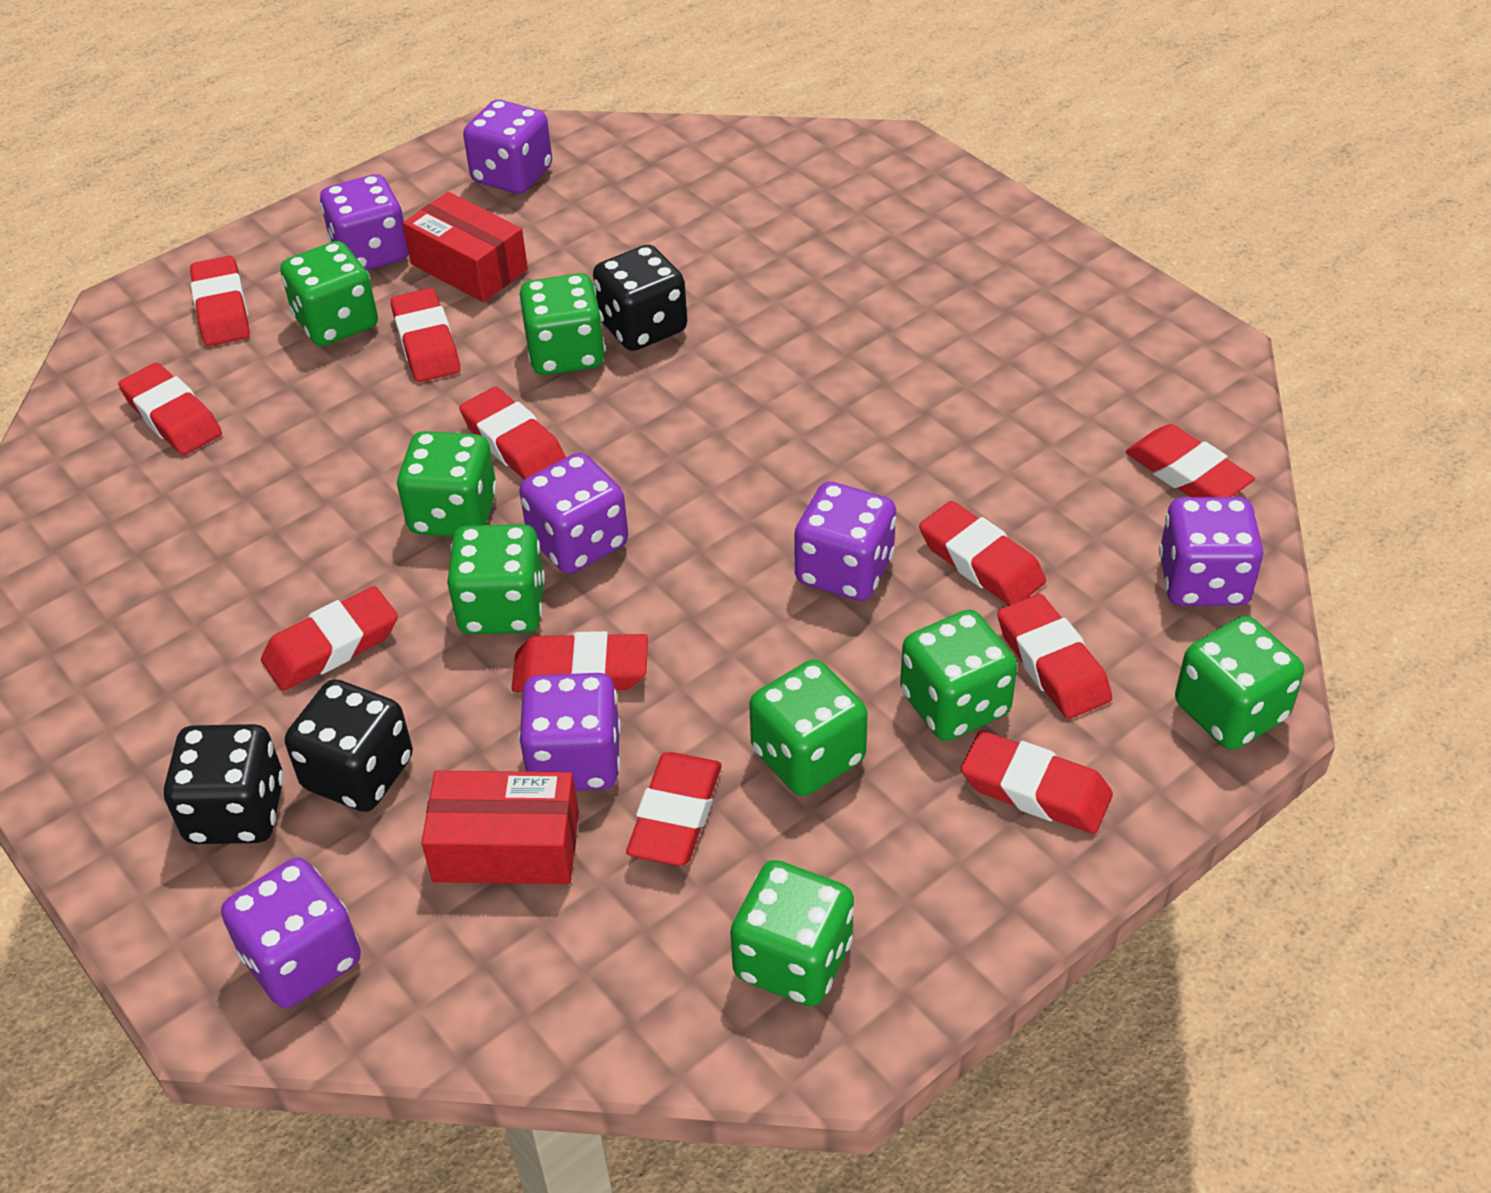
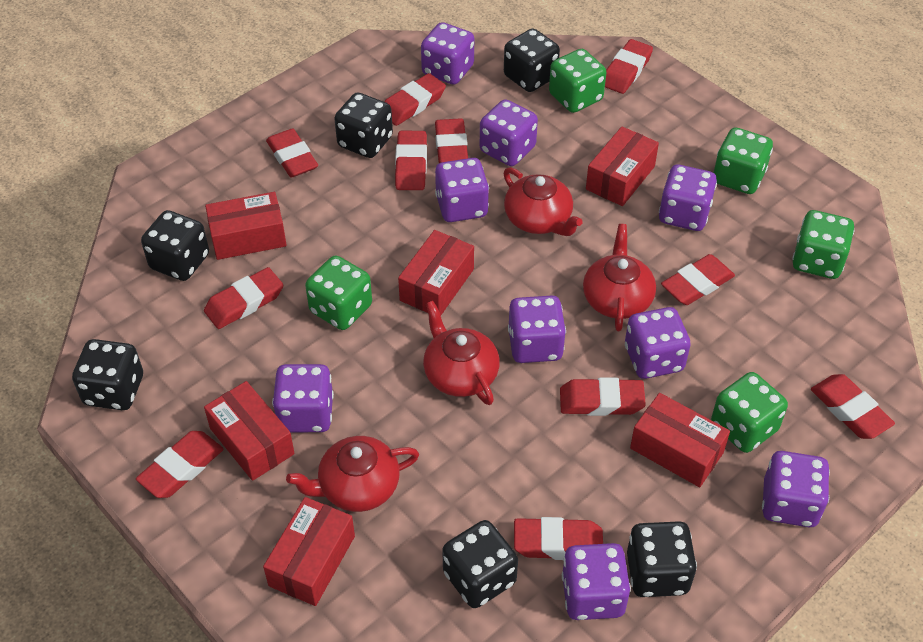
black dice: [164,724,284,844] [285,679,413,812] [593,245,687,351] = 3 -> [72,339,143,410] [141,210,209,281] [334,93,393,158] [442,520,518,608] [504,29,560,92] [627,521,697,597] = 6
green dice: [280,241,378,346] [397,431,497,537] [447,524,545,634] [519,273,605,375] [730,860,854,1006] [749,659,868,796] [900,609,1017,741] [1175,616,1304,750] = 8 -> [305,256,372,330] [549,49,606,113] [711,372,788,453] [714,128,773,194] [792,210,854,279] = 5
purple dice: [221,857,361,1008] [320,174,409,270] [463,100,552,194] [519,453,628,574] [519,673,621,790] [794,482,896,601] [1159,497,1263,606] = 7 -> [272,364,334,432] [421,22,474,85] [435,158,489,222] [480,99,538,166] [508,296,566,363] [562,543,631,620] [625,307,691,379] [659,164,717,231] [762,451,830,527] = 9
red box: [403,192,528,302] [421,770,579,884] = 2 -> [204,381,295,481] [205,192,286,260] [263,497,355,606] [398,230,474,315] [586,126,659,206] [630,393,730,487] = 6
red teapot: none = 0 -> [286,436,419,512] [423,301,500,405] [503,167,583,236] [583,224,656,331] = 4

